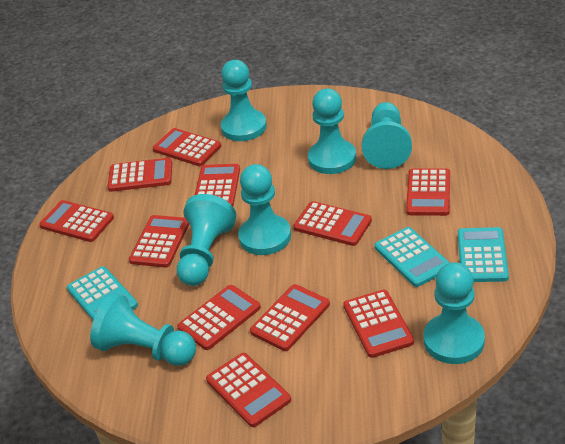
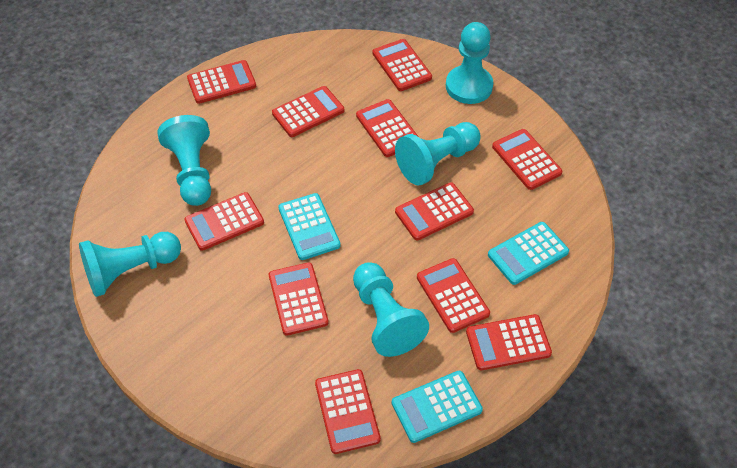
turquoise pawn: [90,293,196,366] [177,194,236,286] [221,60,267,141] [238,164,291,255] [308,88,356,174] [362,102,412,169] [423,262,485,364] = 7 -> [79,232,181,297] [157,115,211,206] [353,262,429,357] [395,122,481,185] [446,22,493,104] = 5

